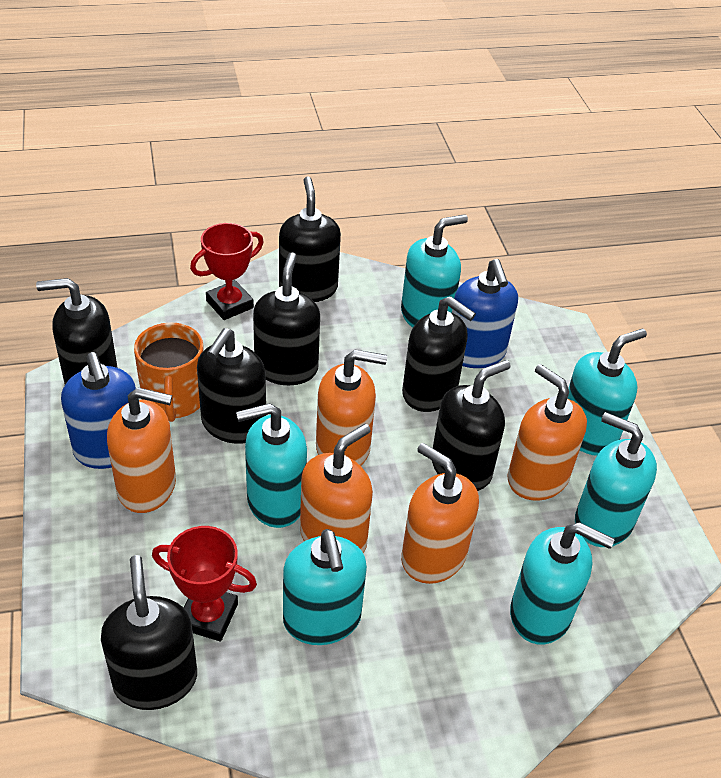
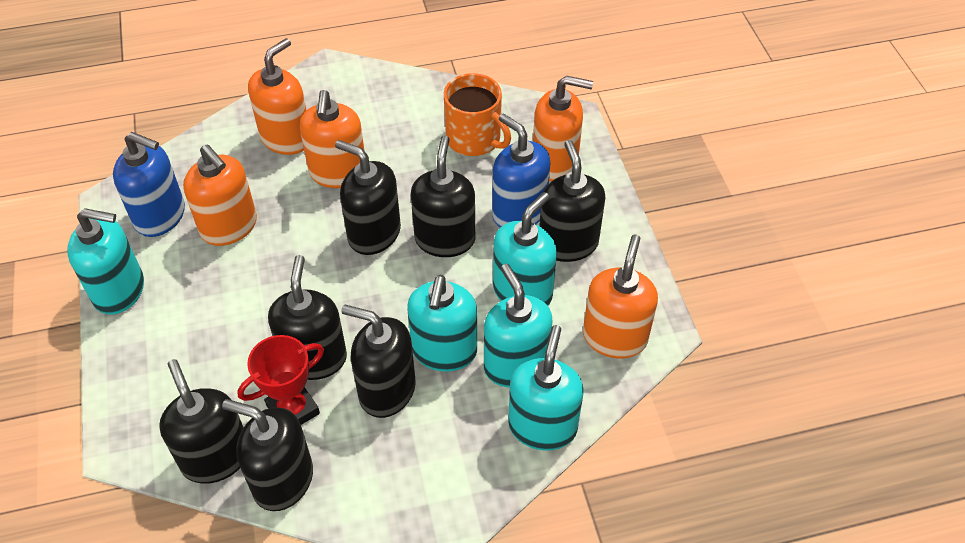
red trophy: [152,526,257,641] [190,223,264,320] = 2 -> [237,335,324,425] = 1
turquoise soap dispenser: [236,403,307,528] [283,529,367,645] [401,214,468,328] [510,522,615,645] [567,328,647,456] [575,412,657,547] = 6 -> [67,208,144,315] [407,275,477,372] [484,264,552,387] [493,192,557,306] [508,325,584,451] = 5

